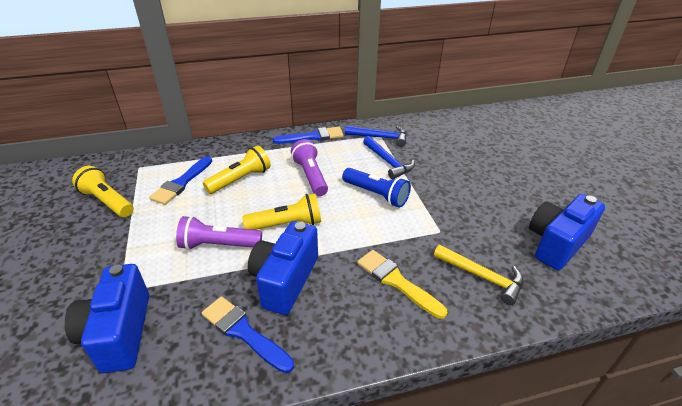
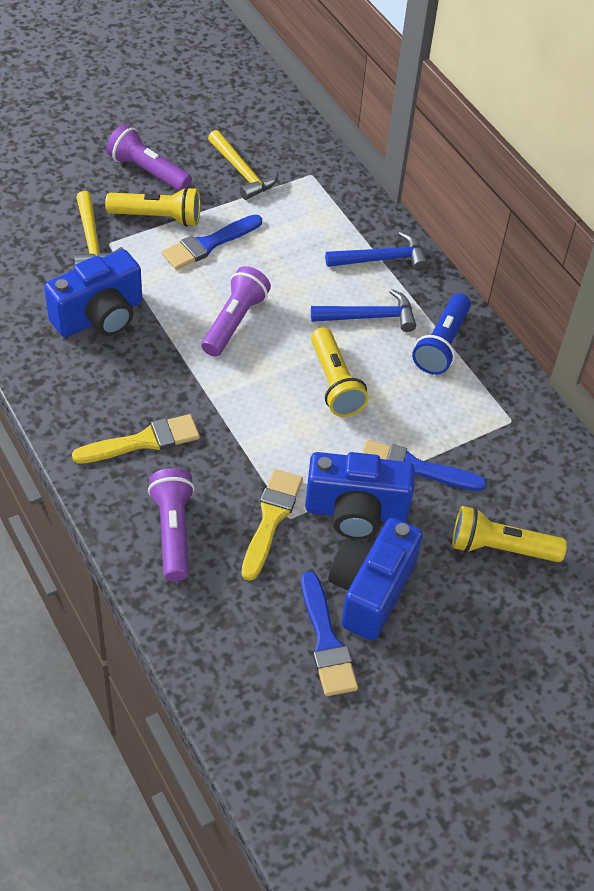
purple flashlight: [176,216,262,250] [291,139,328,196] = 2 -> [106,124,192,191] [148,468,195,581] [201,266,271,357] = 3
yellow brush: [357,250,447,319] = 1 -> [72,414,200,464] [241,469,303,581] = 2
yellow hammer: [434,245,524,305] = 1 -> [74,191,123,265] [208,130,278,200] = 2

